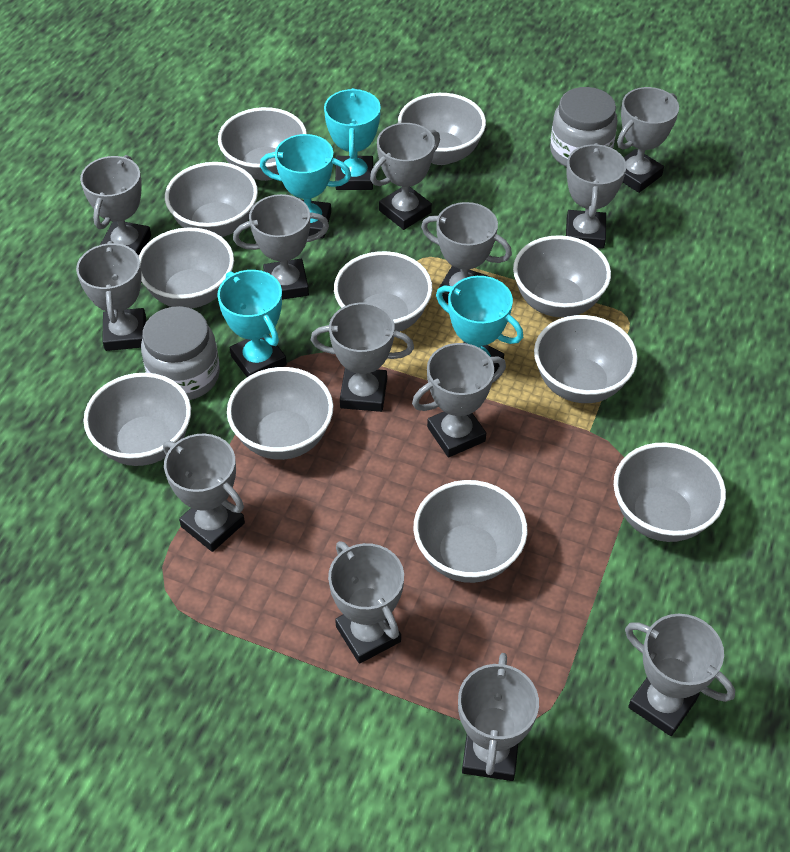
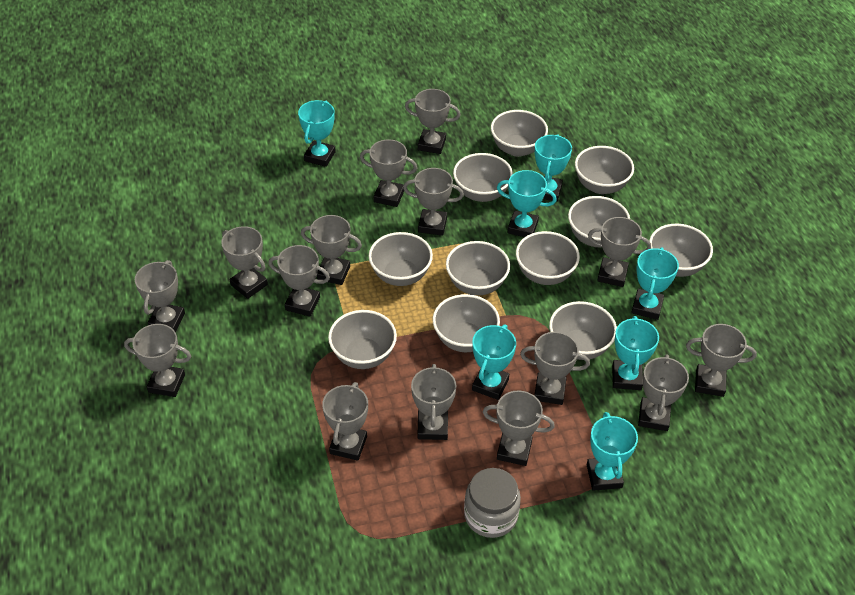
grey jar: [141,306,220,400] [550,87,618,167] = 2 -> [464,468,521,538] = 1
grey trophy: [76,241,146,351] [80,155,151,256] [163,434,245,552] [233,194,329,300] [311,303,414,412] [328,541,404,664] [370,123,440,230] [412,343,506,457] [421,202,512,303] [458,653,539,781] [566,143,626,249] [617,87,679,193] [625,614,735,736] = 13 -> [124,324,191,397] [135,260,185,332] [221,226,268,299] [268,245,330,317] [301,215,362,285] [322,382,368,461] [360,139,417,207] [403,168,464,236] [405,89,461,154] [411,364,456,440] [483,390,555,466] [520,332,590,405] [588,217,651,287] [638,354,689,431] [686,324,757,397] = 15
turquoise trophy: [217,270,287,377] [260,134,351,238] [324,88,381,190] [436,276,523,373] = 4 -> [298,100,336,167] [472,324,516,400] [497,170,557,237] [534,134,572,202] [587,412,638,491] [612,316,659,390] [631,247,679,320] = 7

